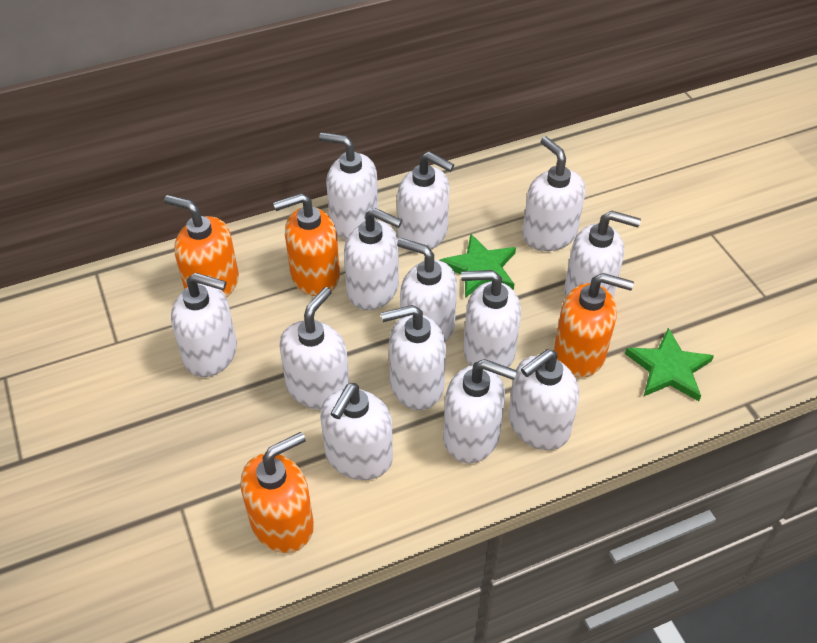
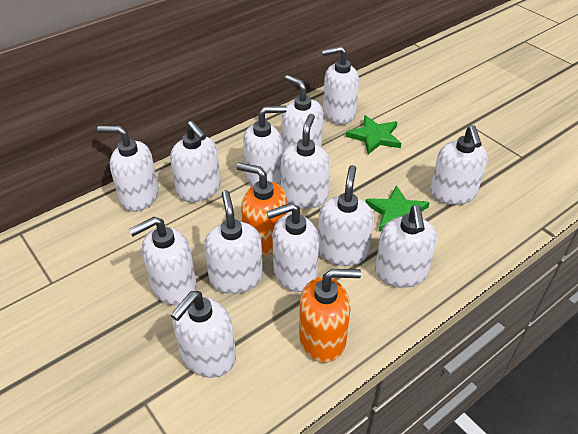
orange soap dispenser: [164,195,239,298] [241,432,314,553] [273,193,340,296] [554,273,634,378] = 4 -> [236,163,287,256] [299,269,361,363] = 2

